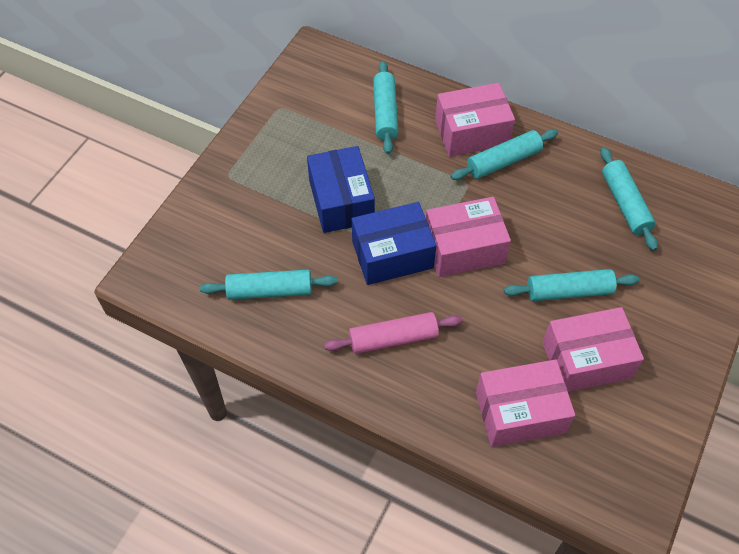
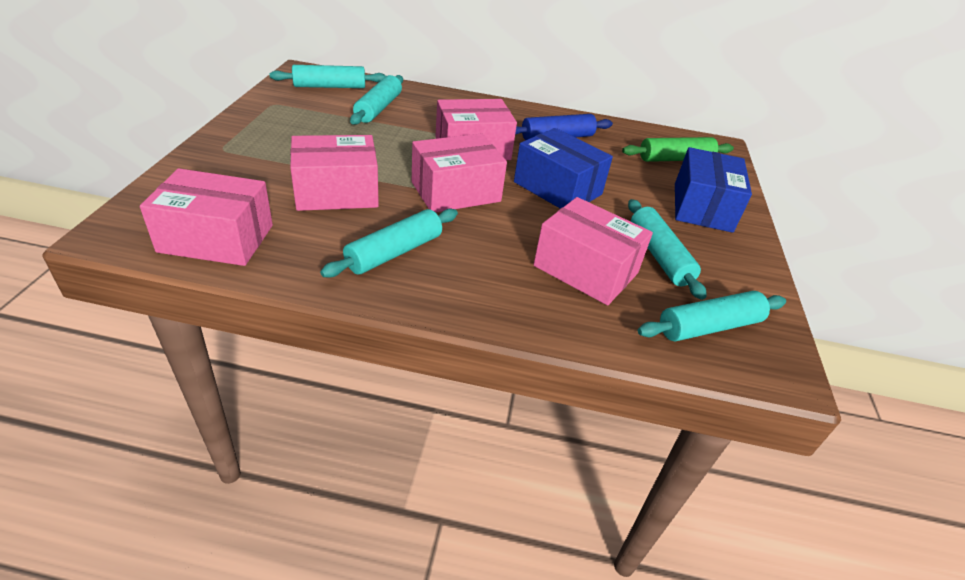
blue rolling pin: none = 0 -> [515,114,613,140] = 1
green rolling pin: none = 0 -> [622,137,734,162] = 1
pink box: [426,197,511,277] [435,83,515,157] [476,359,575,447] [542,307,644,392] = 4 -> [140,168,273,266] [290,135,379,211] [412,133,507,213] [435,99,517,160] [534,197,653,305] = 5
pink rolling pin: [324,312,462,354] = 1 -> none = 0

